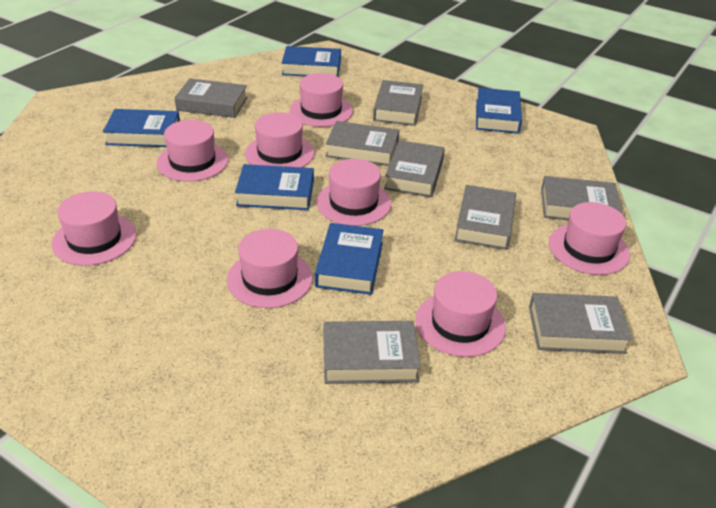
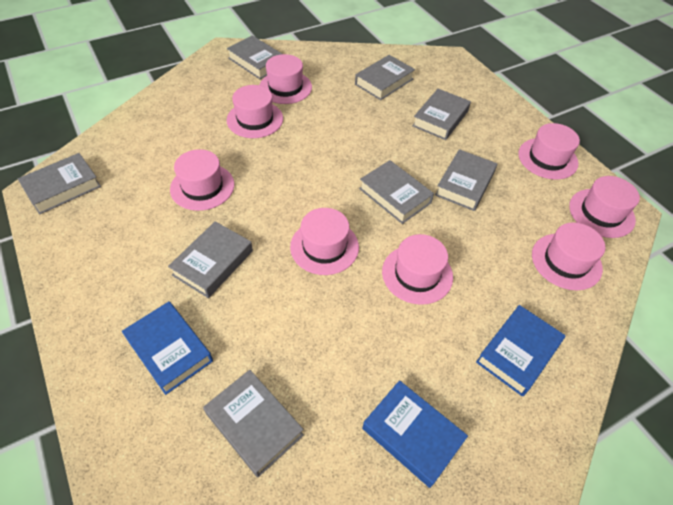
blue book: [103,109,180,147] [235,164,314,210] [282,46,341,77] [315,223,384,295] [476,88,522,134] = 5 -> [122,301,213,395] [362,380,468,488] [476,305,565,396] = 3

